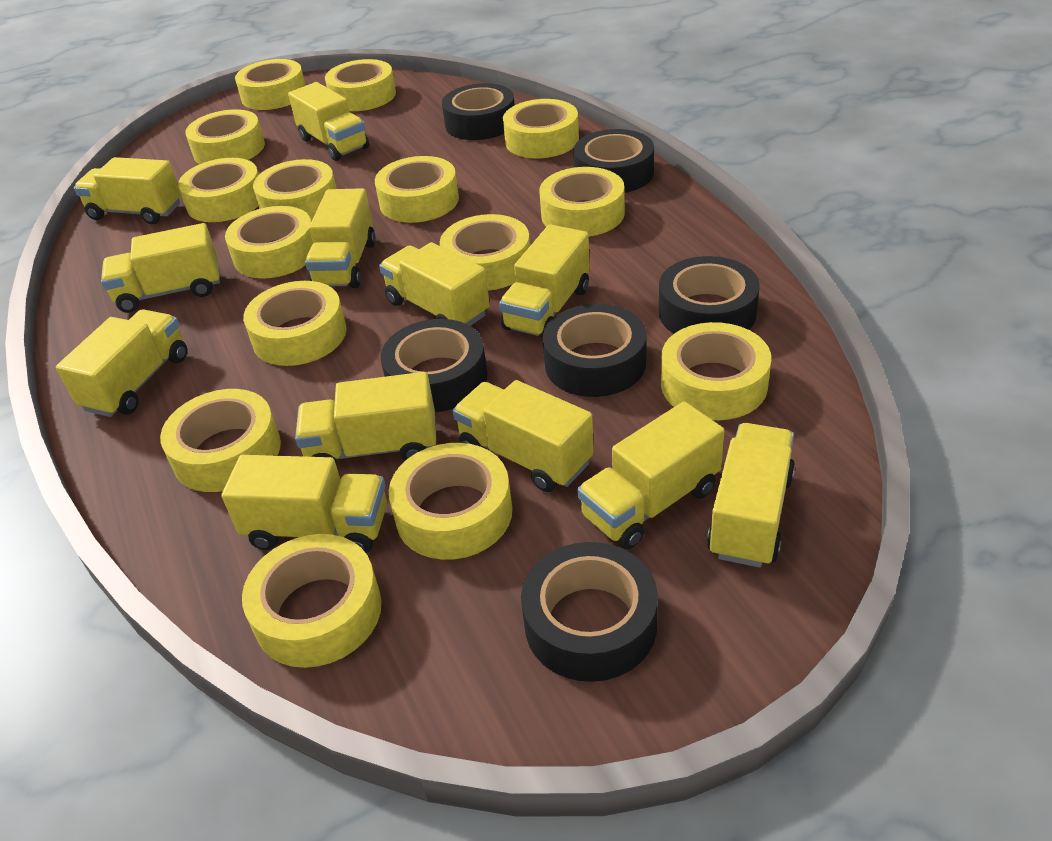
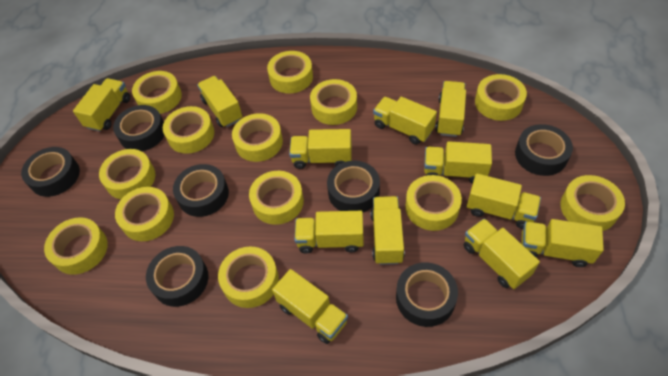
black tape: [381,319,487,412] [442,83,515,140] [521,542,658,682] [543,304,647,397] [573,129,654,193] [659,256,760,334] = 6 -> [21,147,80,197] [113,105,165,151] [146,246,208,307] [173,164,229,217] [327,161,380,212] [396,262,458,327] [515,124,573,176] = 7
yellow tape: [160,389,281,492] [178,158,259,222] [185,109,265,164] [225,206,313,279] [235,59,306,110] [242,534,382,668] [243,281,347,366] [253,159,337,221] [325,59,396,111] [375,156,459,223] [389,443,512,560] [440,214,530,291] [503,99,579,158] [539,167,625,236] [661,322,771,420] = 15 -> [44,217,108,275] [99,149,155,199] [115,187,174,241] [132,71,182,114] [163,106,214,154] [218,246,279,308] [232,113,283,162] [249,171,304,225] [267,51,313,93] [310,79,357,125] [405,175,462,231] [475,74,527,121] [560,175,625,231] = 13

